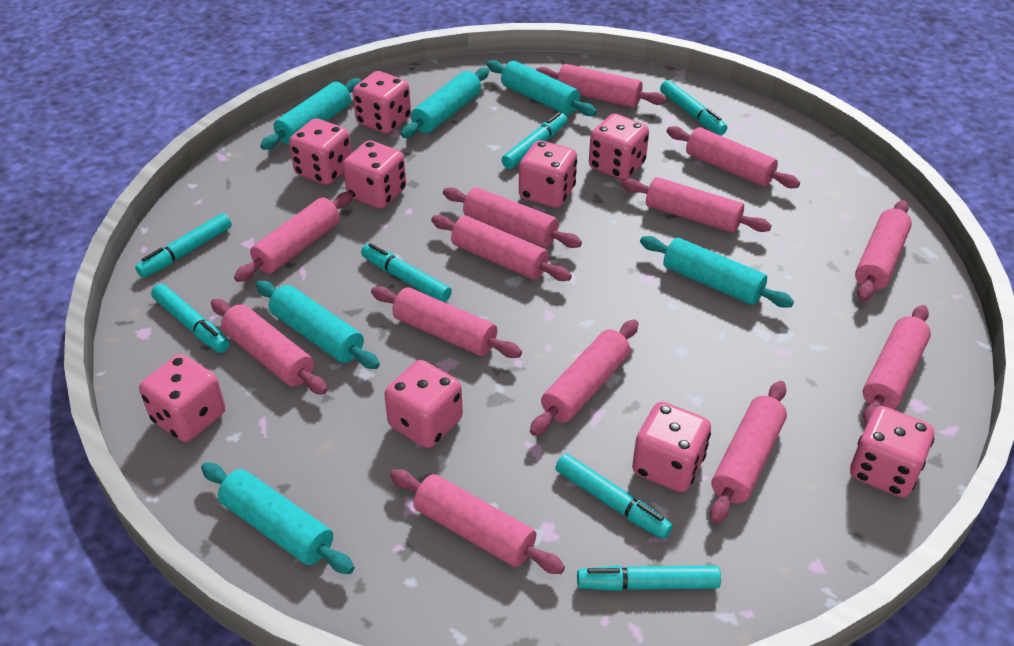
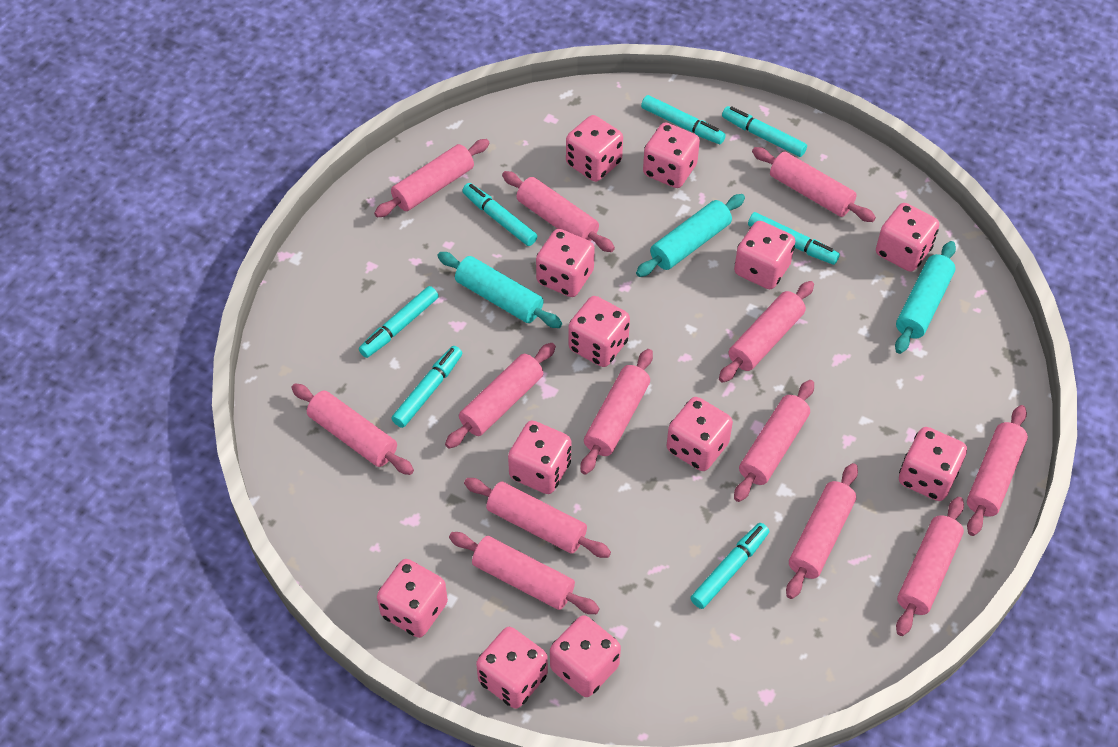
pink dice: [139,354,225,442] [289,118,352,185] [343,140,406,209] [352,71,411,134] [384,360,463,448] [519,140,577,208] [589,114,649,180] [632,402,711,492] [850,406,934,497] = 9 -> [377,559,448,638] [476,627,548,709] [508,421,571,494] [536,229,595,297] [550,615,621,697] [566,115,623,182] [568,296,630,367] [643,123,700,188] [667,397,733,471] [734,221,795,289] [876,203,939,272] [899,427,967,501] = 12
turquoise rolling pin: [201,462,354,574] [256,281,380,369] [260,78,361,150] [401,68,489,138] [487,60,597,116] [640,236,794,308] = 6 -> [437,252,562,328] [636,194,745,277] [895,241,956,354] = 3

